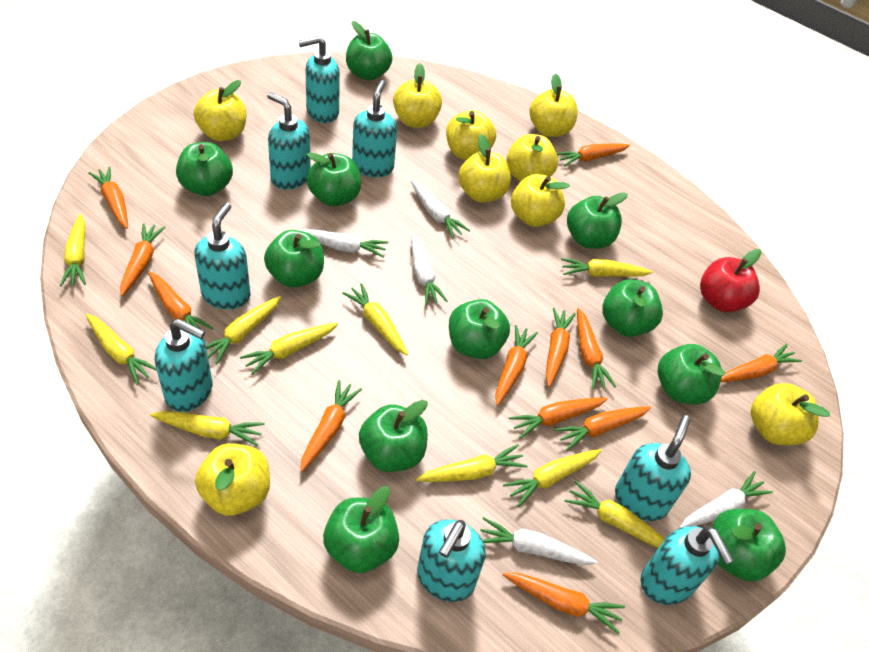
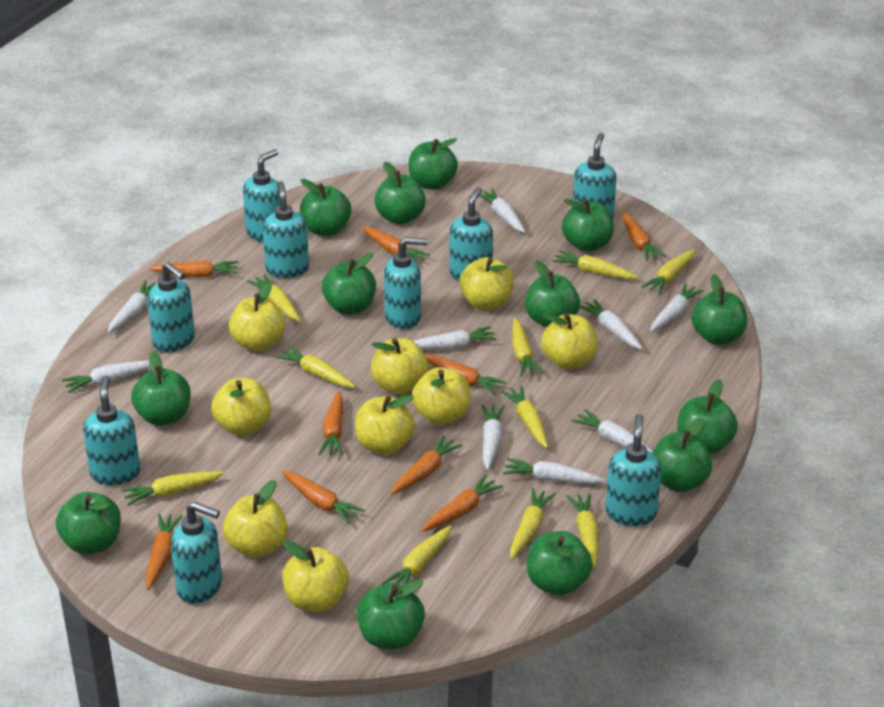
green apple: [176,142,233,196] [264,230,324,288] [307,153,361,206] [323,486,399,573] [346,21,393,80] [359,400,428,472] [449,299,510,359] [567,192,628,249] [602,279,663,337] [658,344,725,404] [712,509,786,582] = 11 -> [56,492,121,554] [131,351,191,426] [300,179,351,236] [322,253,376,315] [357,579,425,649] [374,162,426,224] [409,138,458,190] [525,260,580,327] [527,531,593,595] [562,199,614,252] [652,418,712,492] [677,379,738,454] [691,274,747,345] = 13
orange carrot: [88,167,128,229] [120,223,166,296] [148,272,214,330] [300,380,362,472] [495,325,538,406] [503,573,625,634] [509,397,607,439] [546,307,576,387] [554,406,651,451] [557,144,630,166] [577,308,616,389] [721,344,802,382] = 12 -> [145,513,183,590] [150,260,238,277] [282,471,365,524] [318,391,343,455] [361,226,430,261] [391,436,463,495] [422,475,504,532] [425,354,506,395] [622,212,666,261] = 9
red apple: [700,249,762,312] = 1 -> none = 0
turquoise soap dispenser: [155,319,213,412] [194,203,250,309] [267,92,311,190] [298,36,340,123] [352,80,397,177] [417,519,486,602] [615,415,691,521] [641,526,734,605] = 8 -> [83,376,140,486] [147,262,195,353] [171,502,222,604] [243,149,280,243] [263,181,309,278] [384,237,428,330] [449,187,493,281] [573,133,617,219] [605,414,661,526] = 9
white carrot: [298,229,388,258] [411,180,470,238] [411,234,447,305] [480,517,597,565] [679,471,773,528] = 5 -> [62,360,150,393] [108,280,155,333] [414,326,497,349] [479,188,525,233] [482,404,505,470] [503,458,605,484] [571,409,653,453] [579,299,643,350] [650,283,704,332] = 9

